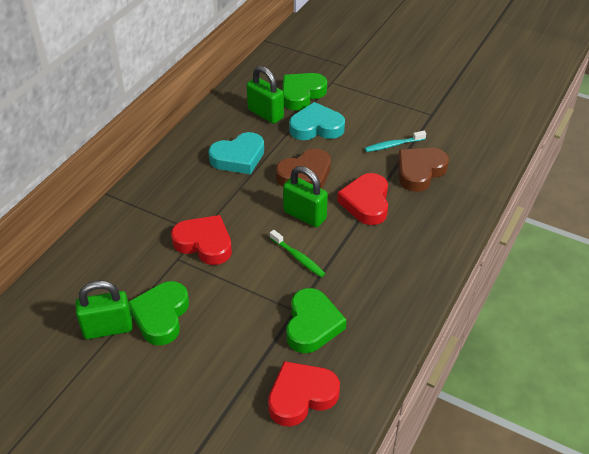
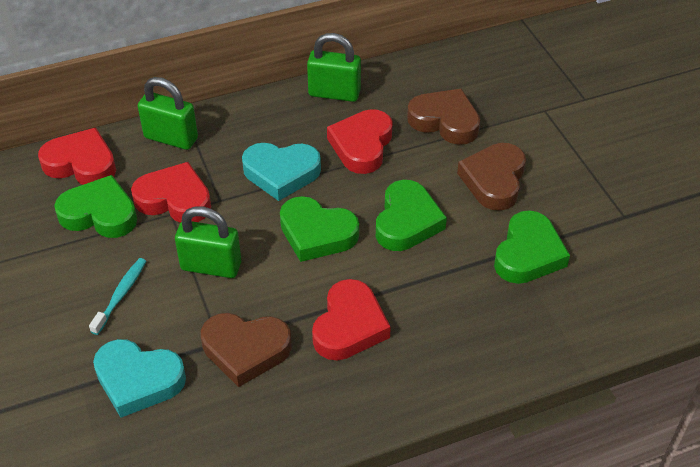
brown heart: [276,149,331,189] [398,148,449,192] = 2 -> [201,313,292,387] [407,89,480,145] [457,143,526,211] = 3
green heart: [128,281,189,345] [282,73,327,111] [286,288,347,353] = 3 -> [54,175,137,238] [280,196,359,262] [376,180,447,251] [494,210,570,284] = 4
green toothbrush: [270,230,325,277] = 1 -> none = 0
red heart: [171,215,232,265] [268,361,340,427] [337,173,388,225] = 3 -> [38,128,116,185] [131,162,211,223] [312,279,391,361] [327,109,393,174] = 4

